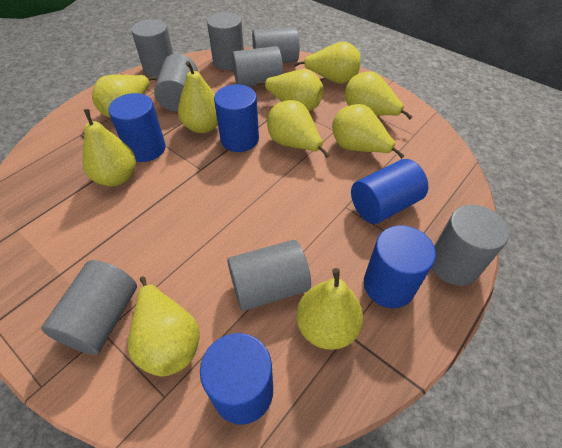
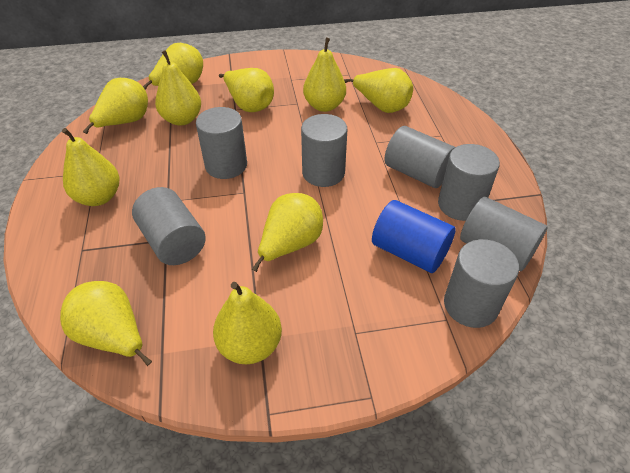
blue cylinder: [108,93,166,162] [200,333,273,424] [214,84,259,152] [351,159,428,224] [364,225,436,308] = 5 -> [372,200,456,273] = 1
grey cylinder: [41,260,137,354] [131,19,173,78] [154,54,198,112] [207,12,244,70] [227,240,311,311] [232,46,283,87] [252,27,299,63] [432,205,509,286] = 8 -> [132,187,206,265] [196,107,247,179] [301,114,347,187] [384,126,455,188] [438,144,500,221] [444,239,519,328] [460,197,548,271] = 7

